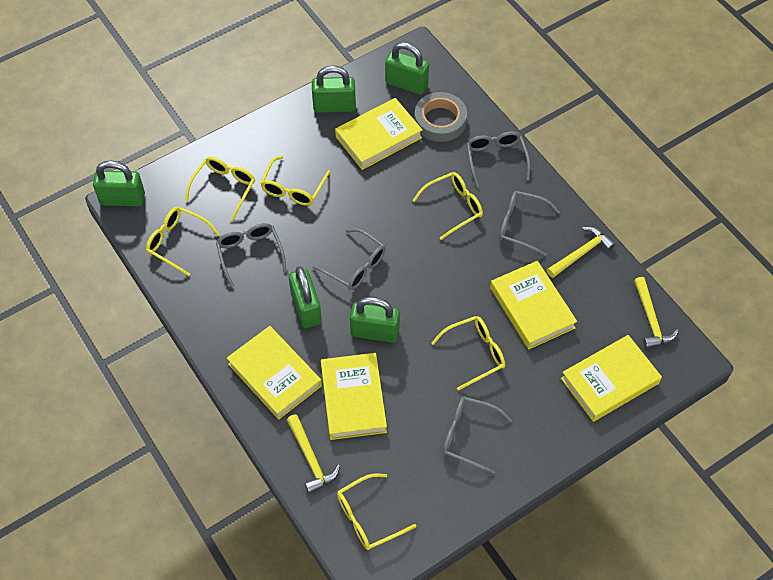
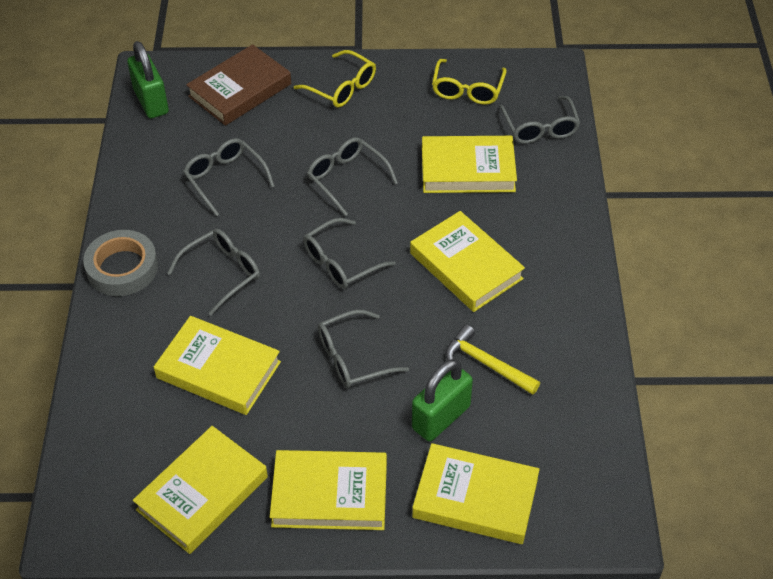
brown book: none = 0 -> [186,44,291,126] = 1
green padlock: [93,161,145,206] [289,266,322,328] [312,65,356,113] [350,297,400,343] [385,42,429,94] = 5 -> [127,41,169,118] [412,359,473,441] = 2
grey glasses: [216,223,287,288] [312,229,386,290] [443,397,512,474] [466,131,530,188] [499,191,560,256] = 5 -> [167,229,260,315] [183,138,275,216] [303,218,396,289] [307,137,398,216] [318,310,409,388] [499,96,580,144] = 6
yellow book: [227,326,322,420] [321,353,387,440] [335,98,423,170] [490,261,577,349] [561,335,662,422] = 5 -> [133,426,268,554] [154,316,281,415] [270,450,387,530] [410,211,525,312] [412,443,540,544] [422,136,517,193] = 6
yellow glasses: [146,207,220,276] [185,157,255,221] [260,155,330,206] [337,474,416,550] [413,172,483,240] [432,316,505,391] = 6 -> [294,50,376,108] [432,59,507,104] = 2
yellow hammer: [287,414,340,494] [547,227,616,278] [634,277,679,349] = 3 -> [446,324,540,395] = 1

